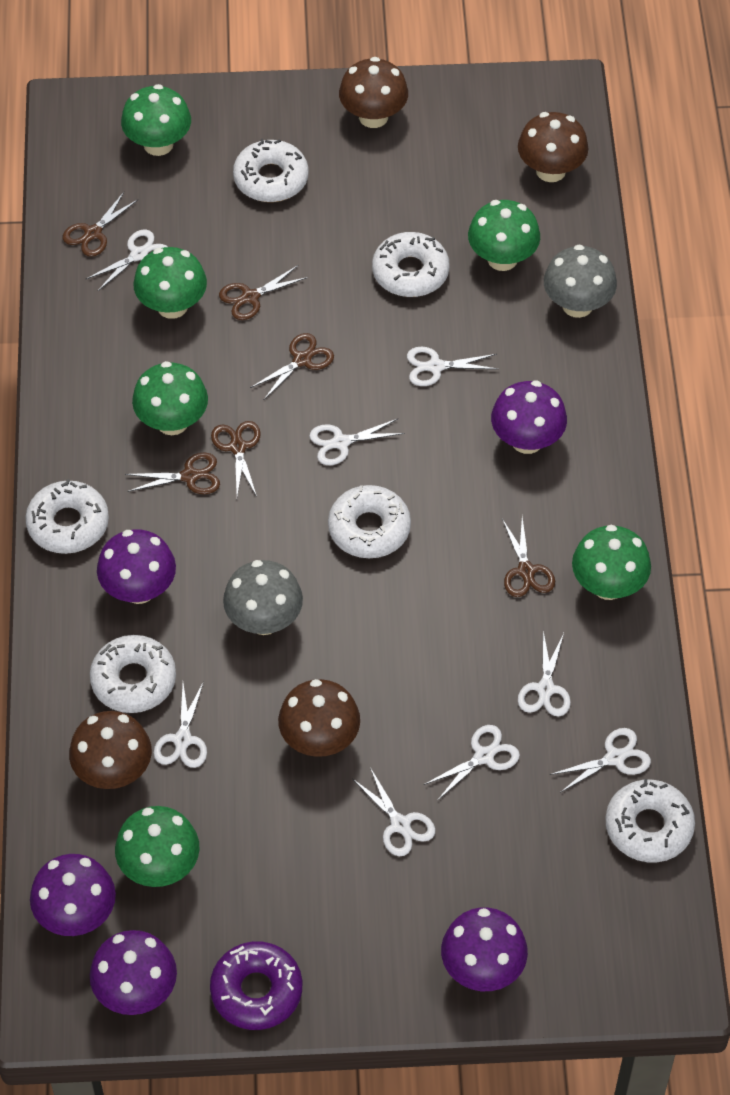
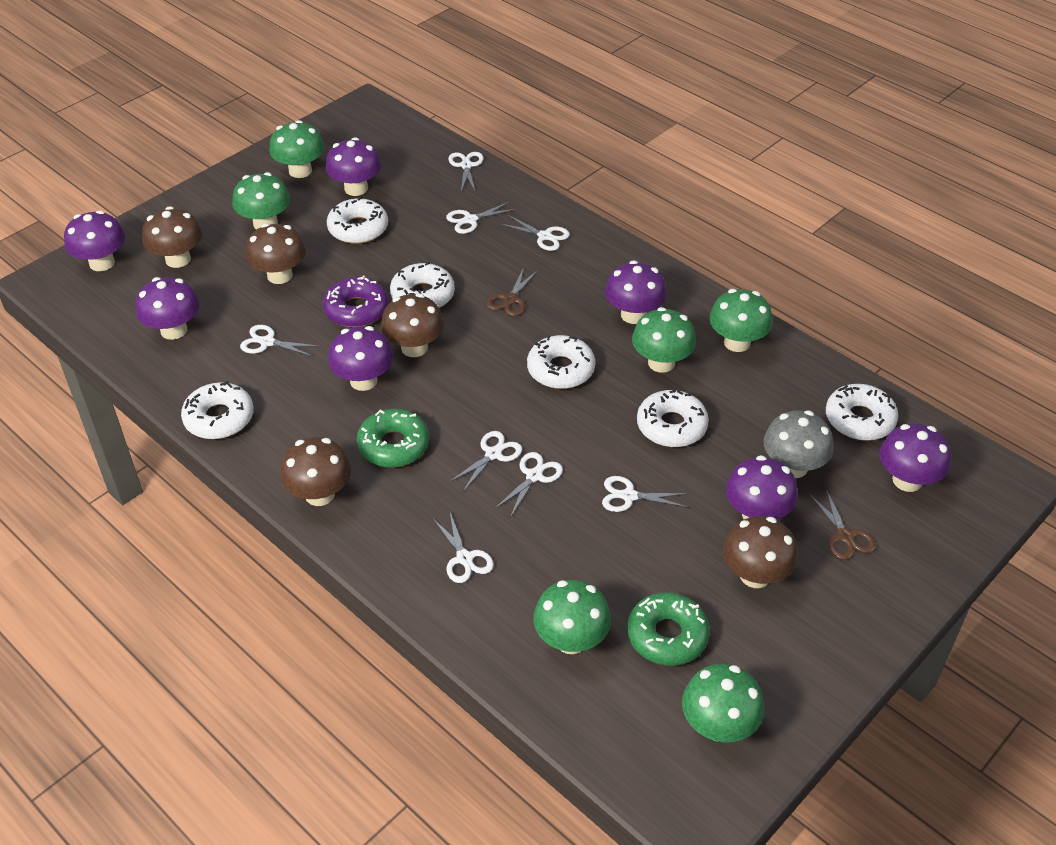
brown mushroom: [69,711,152,789] [278,679,360,757] [339,57,408,128] [518,112,589,182] = 4 -> [142,206,202,268] [246,223,306,284] [280,437,351,506] [381,293,444,357] [723,516,798,588] = 5
brown scissors: [63,192,139,257] [125,452,220,494] [211,421,261,497] [219,265,308,320] [250,333,334,400] [502,517,555,597] = 6 -> [486,267,538,316] [810,489,876,560] = 2
green donut: none = 0 -> [357,409,429,467] [627,592,710,666] = 2
grey mushroom: [223,560,303,635] [544,245,617,318] = 2 -> [764,410,834,478] = 1
purple mushroom: [30,854,116,936] [90,930,177,1015] [97,529,176,604] [441,907,528,991] [491,380,567,454] = 5 -> [64,210,125,271] [136,277,200,340] [326,137,381,196] [328,326,393,391] [605,260,667,324] [726,455,798,519] [879,424,951,492] = 7

